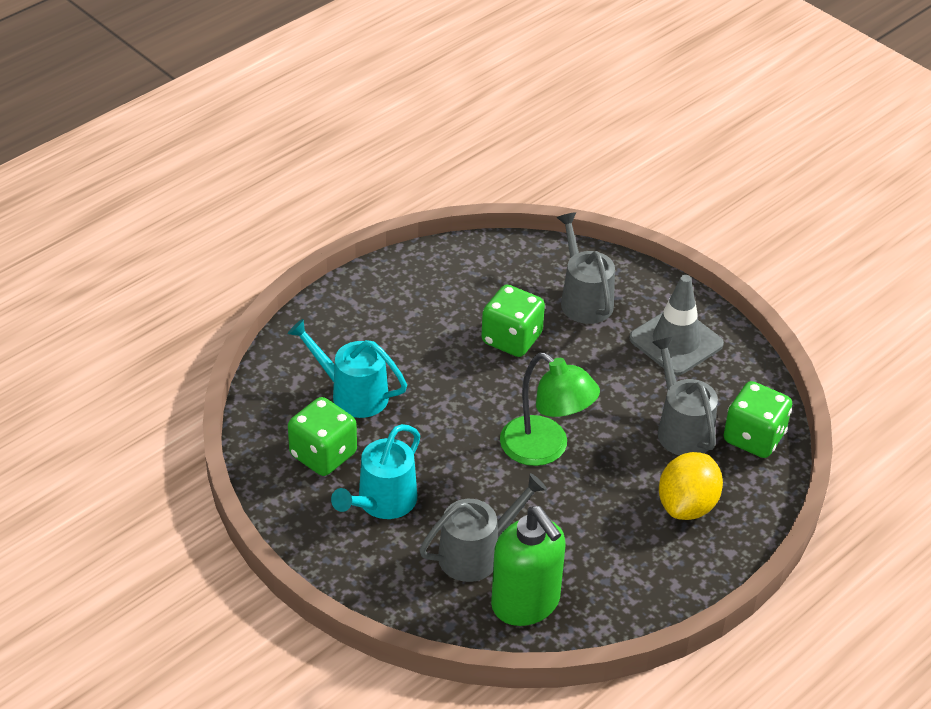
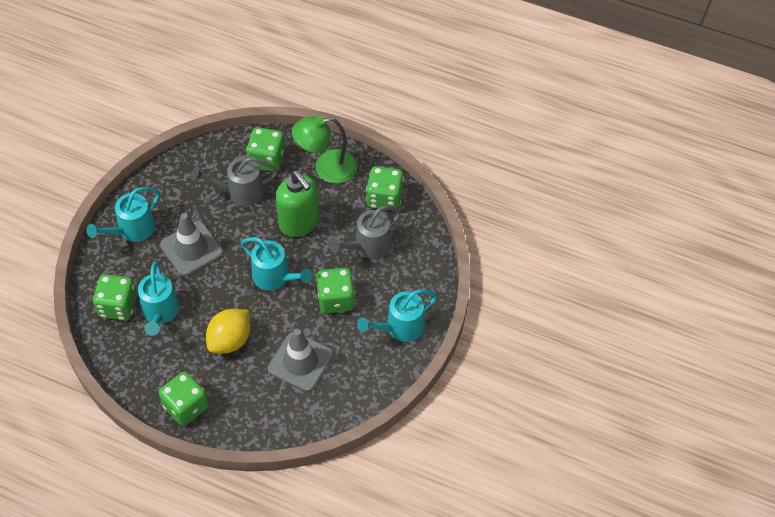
green dice: [288,397,357,476] [481,285,545,357] [724,381,792,458] = 3 -> [93,274,137,320] [159,371,209,426] [246,127,285,172] [317,268,355,313] [366,166,404,211] = 5
grey traffic cone: [629,275,724,375] = 1 -> [160,213,223,276] [268,329,334,391] = 2
grey watering can: [419,473,547,582] [557,212,615,324] [652,336,718,456] = 3 -> [191,157,278,206] [329,206,401,259] = 2
turquoise watering can: [288,319,407,418] [331,424,420,519] = 2 -> [86,187,160,242] [138,261,180,336] [241,237,313,290] [357,290,438,342] = 4

